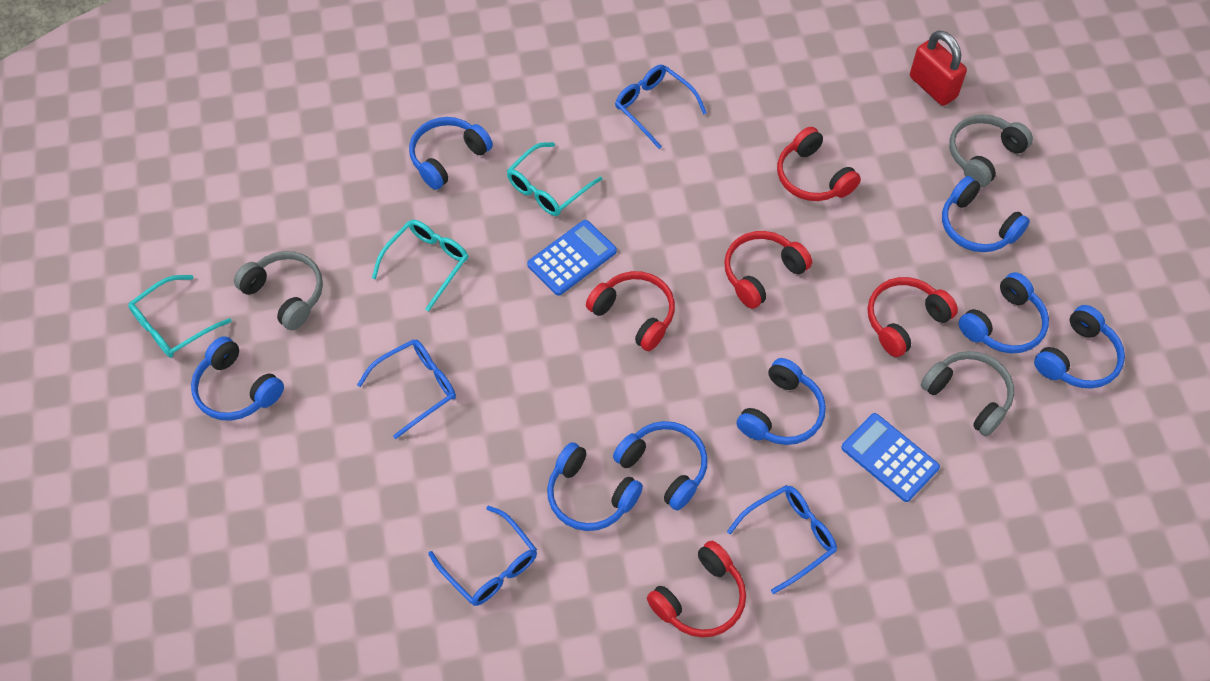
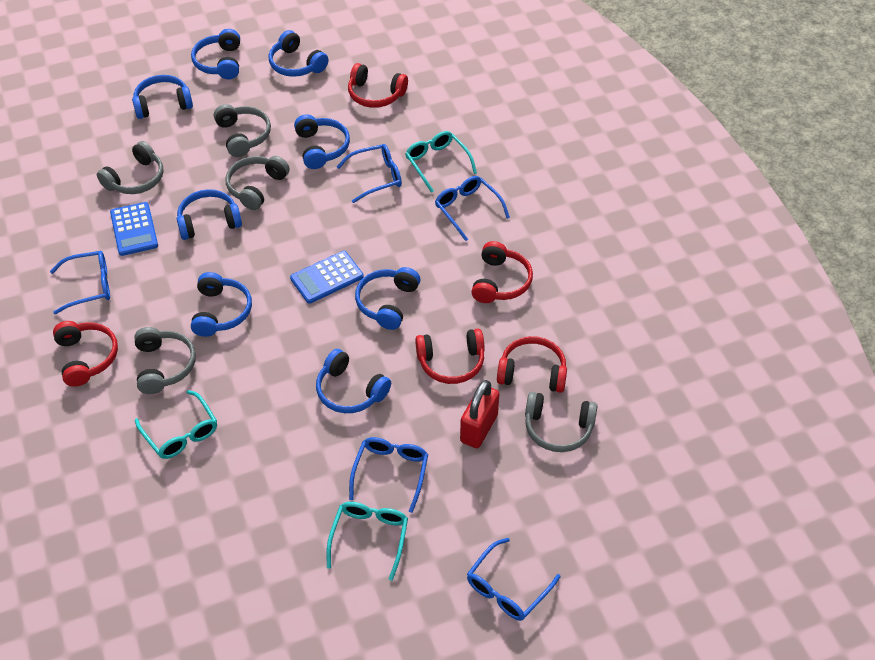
blue glasses: [357,339,456,439] [428,506,537,606] [615,65,707,149] [727,485,837,594] = 4 -> [50,251,110,314] [337,144,402,203] [349,437,428,513] [435,176,510,241] [467,538,560,621] = 5
grey headphones: [234,251,323,330] [921,351,1014,437] [949,115,1033,187] = 3 -> [97,141,164,194] [134,327,196,394] [214,104,271,157] [225,156,290,210] [525,392,597,452] = 5

